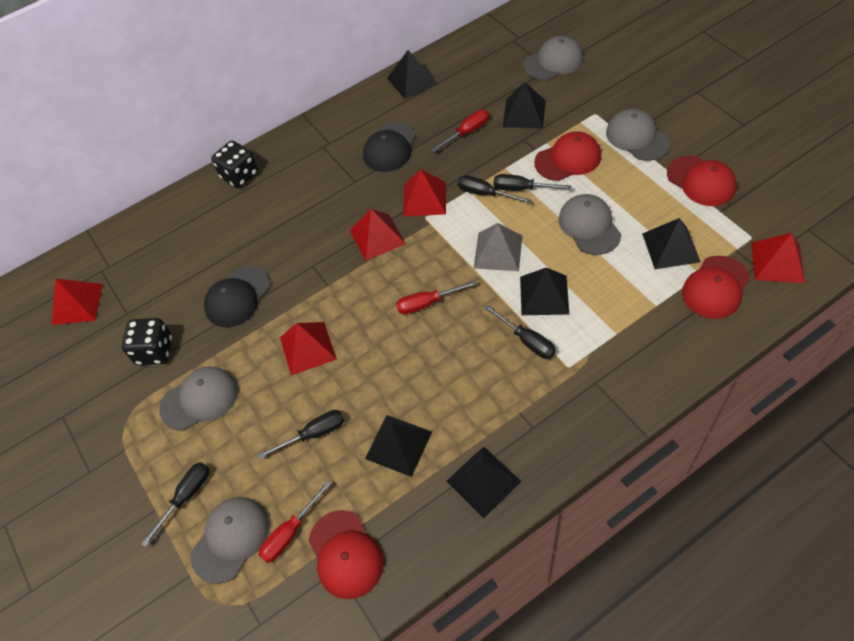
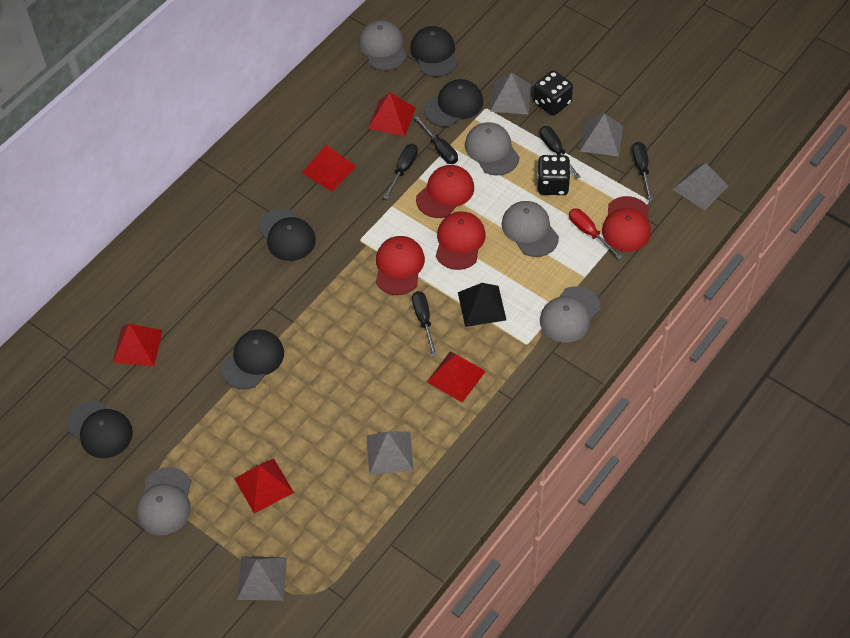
black cap: [204,267,270,328] [363,122,416,172] = 2 -> [66,401,133,458] [221,329,284,390] [258,208,316,261] [410,26,458,77] [424,79,483,127] = 5
black pyramid: [365,415,432,477] [387,50,438,99] [446,446,521,518] [503,82,546,129] [520,267,569,315] [642,218,700,269] = 6 -> [458,283,506,327] = 1
grey pyramid: [474,223,523,271] = 1 -> [237,557,287,601] [366,431,414,475] [490,72,532,114] [580,113,624,157] [672,163,728,210] = 5
red screwdriver: [258,481,331,563] [396,280,477,315] [431,110,489,152] = 3 -> [569,208,622,259] = 1

